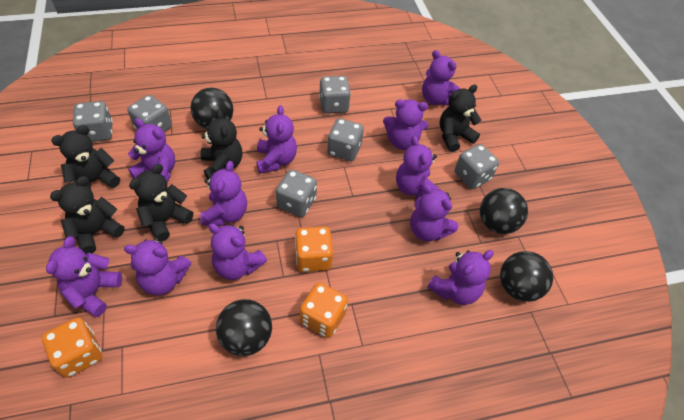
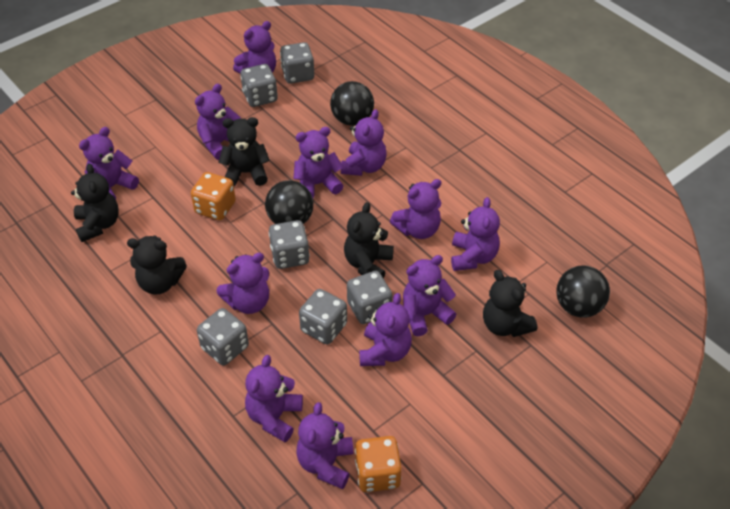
black ball: [191,88,233,129] [216,299,272,356] [480,188,528,234] [500,251,553,302] = 4 -> [265,180,313,224] [330,81,374,126] [556,266,610,318] = 3
orange dice: [42,317,102,378] [295,227,333,272] [300,282,348,338] = 3 -> [191,172,236,220] [355,436,402,492] = 2
purple teddy bear: [46,236,122,317] [124,237,191,295] [128,118,175,182] [200,161,247,226] [208,224,267,280] [257,105,297,174] [383,99,428,150] [396,136,439,198] [410,184,458,241] [422,50,461,106] [427,250,494,305] = 11 -> [79,127,139,200] [195,84,241,160] [216,253,269,314] [233,21,276,74] [245,355,303,442] [293,127,343,198] [296,402,353,489] [341,109,387,176] [359,293,412,366] [390,179,441,239] [403,255,457,336] [451,197,500,271] = 12

